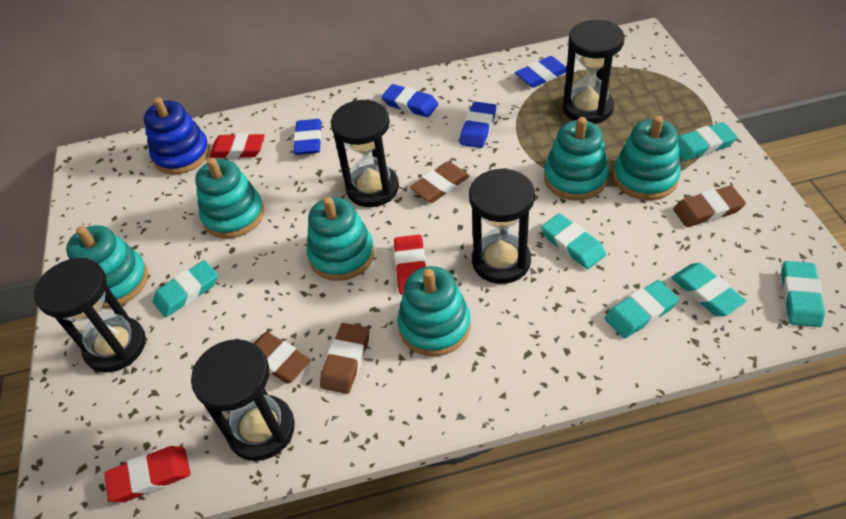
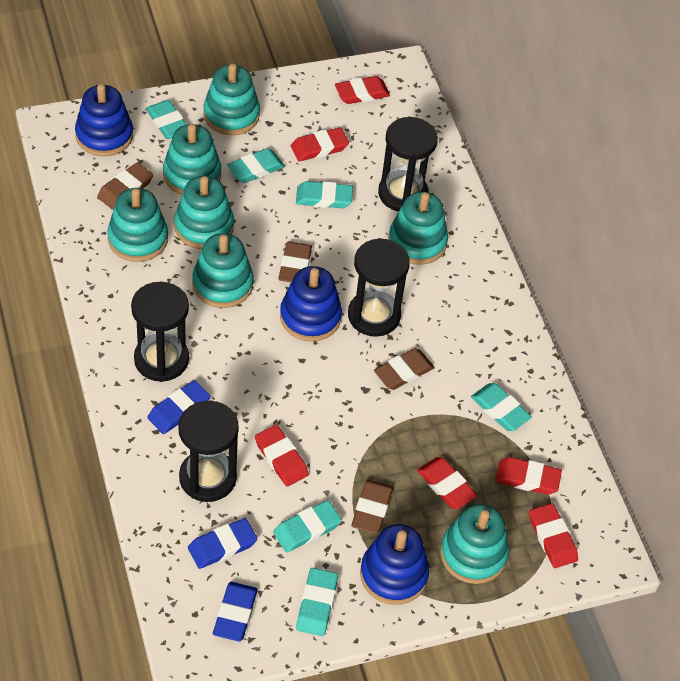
black hourglass: [34,258,146,373] [191,339,295,461] [331,99,399,207] [469,168,535,284] [563,20,625,124] = 5 -> [131,282,189,382] [178,400,239,502] [348,238,410,337] [378,117,438,212] = 4
blue eraser: [293,119,322,155] [382,84,439,117] [460,102,496,148] [515,56,567,88] = 4 -> [147,380,211,434] [188,518,257,569] [213,582,258,642] = 3
blue stacking toy: [144,97,210,174] = 1 -> [75,84,133,156] [280,266,342,342] [360,524,429,605] = 3
red eraser: [105,446,191,502] [209,133,265,159] [394,235,427,295] = 3 -> [255,425,309,486] [291,127,349,161] [335,76,390,104] [417,457,477,509] [495,457,562,495] [529,503,578,568] = 6
turquoise stacking toy: [66,225,148,308] [195,158,264,238] [307,197,374,281] [397,266,471,356] [544,117,609,200] [613,116,681,200] = 6 -> [107,188,168,262] [163,124,221,195] [174,176,234,249] [192,233,254,308] [203,64,260,135] [388,192,448,265] [440,504,509,584] = 7

